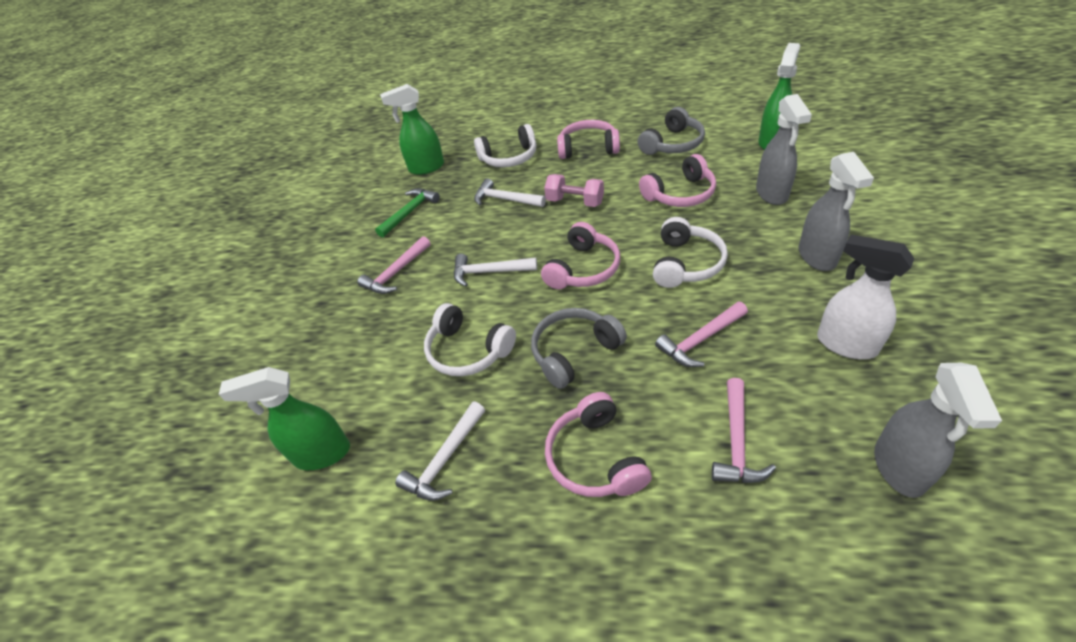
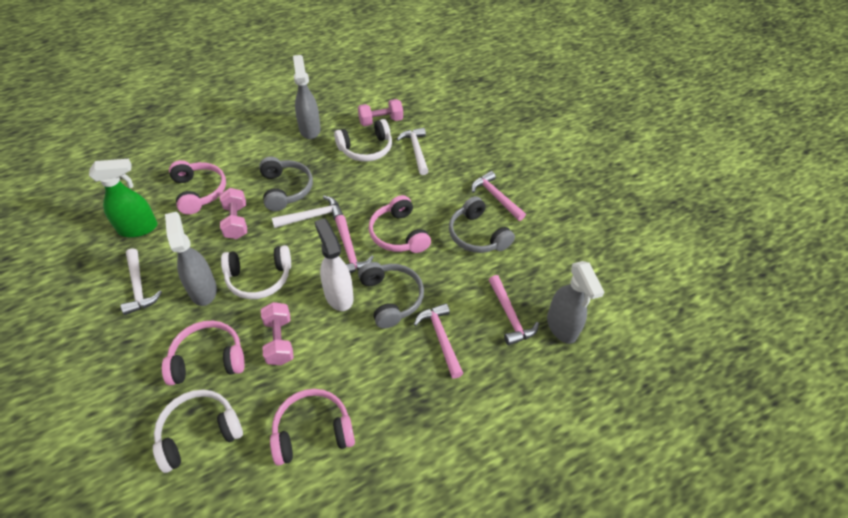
green hammer: [375,188,440,238] = 1 -> none = 0
green spray bottle: [219,367,350,470] [380,84,444,175] [758,43,800,150] = 3 -> [89,159,158,237] = 1
grey headphones: [531,308,627,389] [637,107,705,155] = 2 -> [259,157,313,211] [358,262,424,329] [449,196,515,253] = 3
pink dumbbell: [544,174,604,207] = 1 -> [220,188,247,239] [261,302,294,365] [358,99,403,126] = 3
pink hammer: [357,236,431,294] [655,302,748,367] [712,378,776,483] = 3 -> [335,215,374,273] [414,303,464,378] [471,171,526,221] [489,275,539,345] = 4

